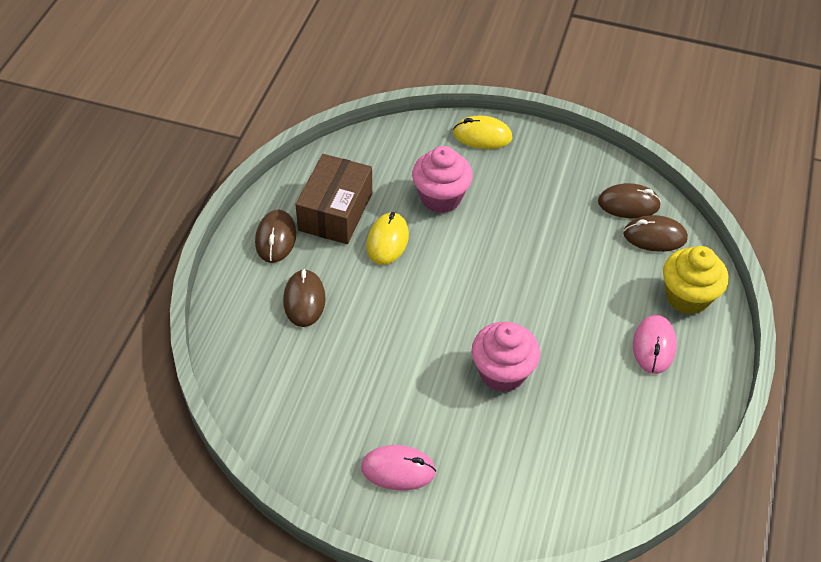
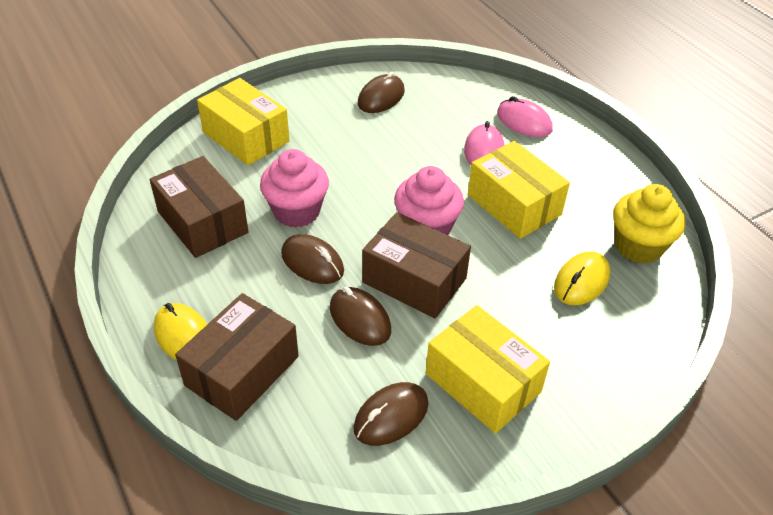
brown box: [295,154,372,244] = 1 -> [149,156,248,258] [175,293,299,421] [362,212,471,319] = 3
yellow box: none = 0 -> [197,78,290,166] [426,305,550,433] [468,141,570,239] = 3

